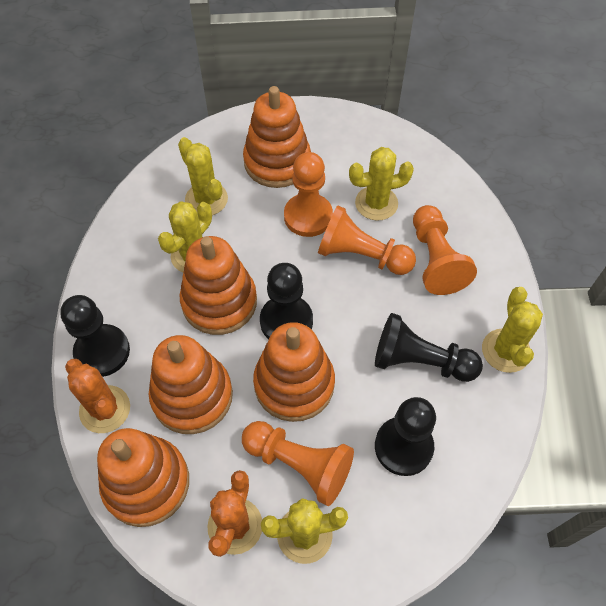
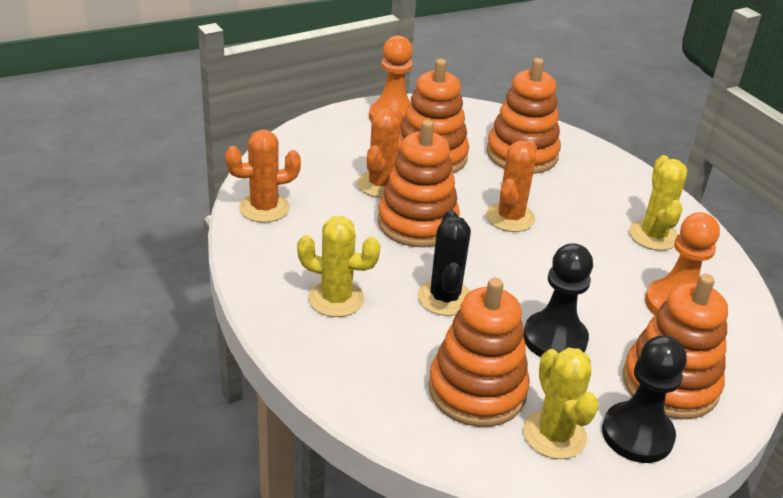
black cactus: none = 0 -> [418,210,471,316] = 1
black pawn: [60,295,130,377] [260,263,313,339] [375,313,483,382] [375,397,436,476] = 4 -> [523,243,593,357] [602,335,687,463] = 2
orange cactus: [65,359,130,433] [207,470,262,557] = 2 -> [225,129,301,223] [357,108,402,198] [486,140,537,232] = 3
orange pawn: [242,421,354,506] [284,152,333,237] [318,206,416,275] [413,205,477,295] = 4 -> [369,35,413,130] [645,212,720,315] = 2
yellow cactus: [158,201,212,272] [178,137,228,215] [261,498,348,564] [349,147,414,221] [482,287,543,373] = 5 -> [297,216,380,317] [523,347,599,459] [629,155,687,250] = 3

